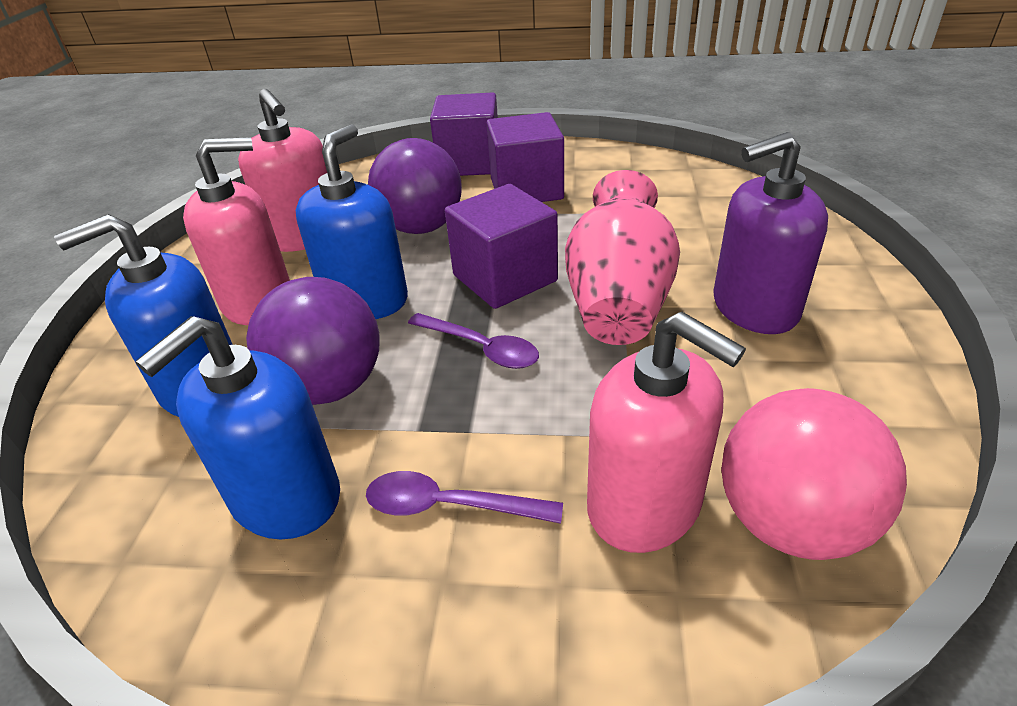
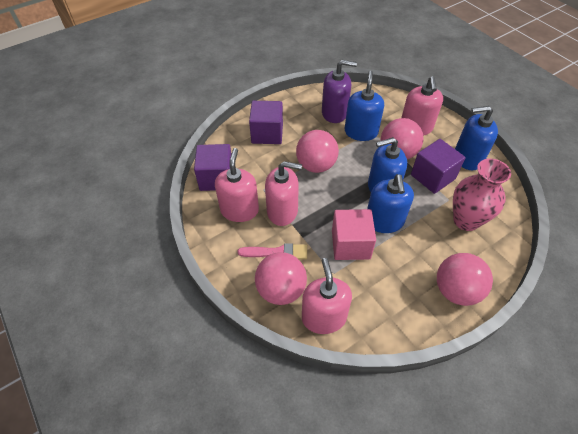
blue soap dispenser: [54,214,233,417] [135,316,340,539] [296,124,408,319] = 3 -> [345,71,384,141] [367,174,414,233] [368,137,407,192] [455,106,498,170] = 4
pink ball: [721,388,907,560] = 1 -> [255,252,307,305] [296,130,339,173] [381,118,423,159] [437,253,493,306] = 4
pink brush: none = 0 -> [237,243,307,259] = 1
pink cube: none = 0 -> [332,209,376,260] = 1
pink soap dispenser: [183,137,290,325] [238,89,327,252] [587,312,746,553] = 3 -> [215,148,259,222] [265,161,302,226] [302,258,352,334] [401,76,443,136] = 4
purple ball: [246,277,380,405] [368,138,462,234] = 2 -> none = 0
purple spoon: [366,471,563,524] [408,313,539,369] = 2 -> none = 0

